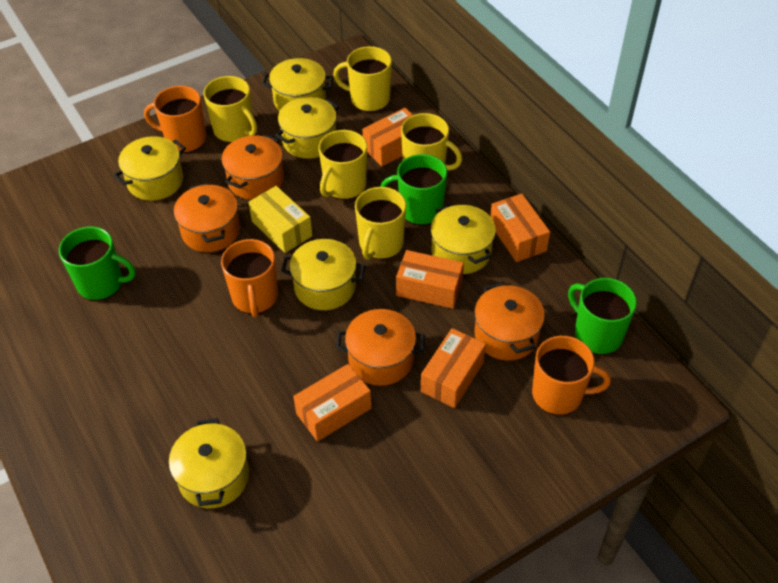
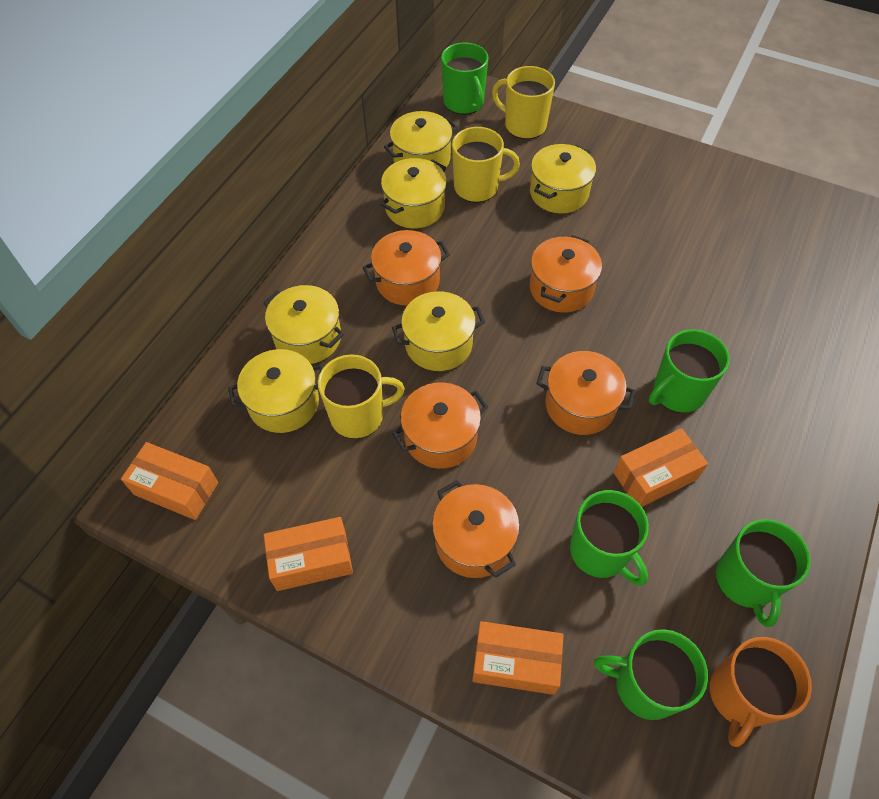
green mug: [59,226,136,301] [381,154,447,225] [568,278,637,355] = 3 -> [441,42,489,115] [570,490,649,586] [594,629,708,720] [649,329,730,413] [716,519,811,627] = 5
orange box: [293,364,371,441] [363,108,413,166] [396,250,464,309] [421,328,486,408] [490,194,550,262] = 5 -> [121,442,218,520] [264,517,353,591] [472,621,564,695] [614,428,708,507] = 4
orange mug: [144,86,206,153] [221,239,278,317] [532,336,611,415] = 3 -> [710,637,812,747] = 1
orange pot: [174,183,240,252] [221,135,284,200] [336,309,425,386] [474,282,545,361] = 4 -> [363,230,450,306] [392,382,488,469] [432,480,520,578] [530,235,602,313] [536,351,636,435] = 5
yellow box: [248,186,312,253] = 1 -> none = 0
yellow mug: [203,76,257,143] [319,130,367,200] [333,46,392,112] [355,187,406,260] [401,113,462,170] = 5 -> [318,354,405,439] [452,127,520,203] [492,66,555,139] = 3

